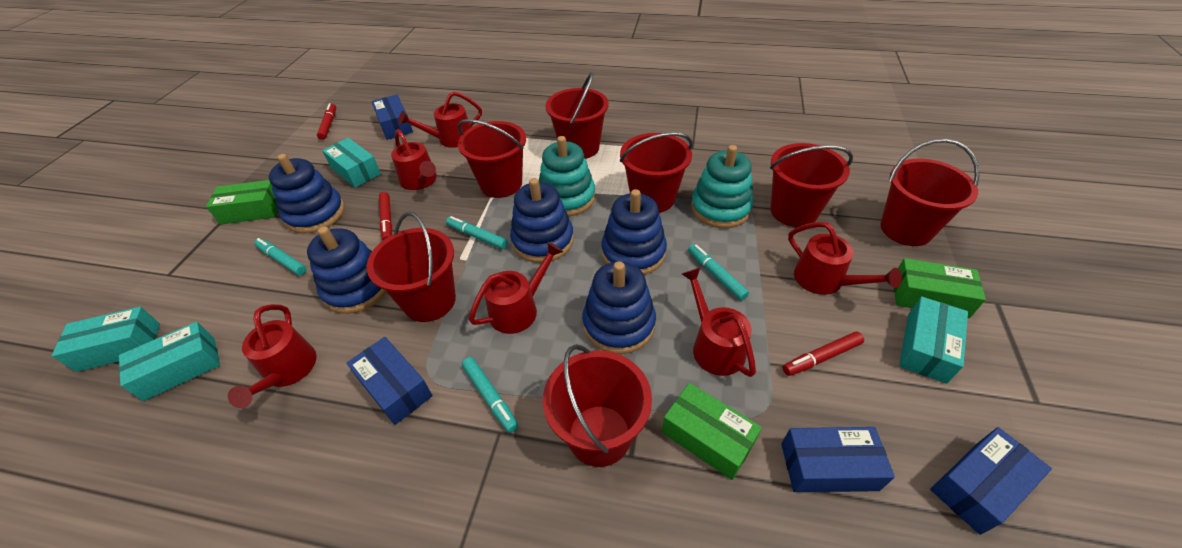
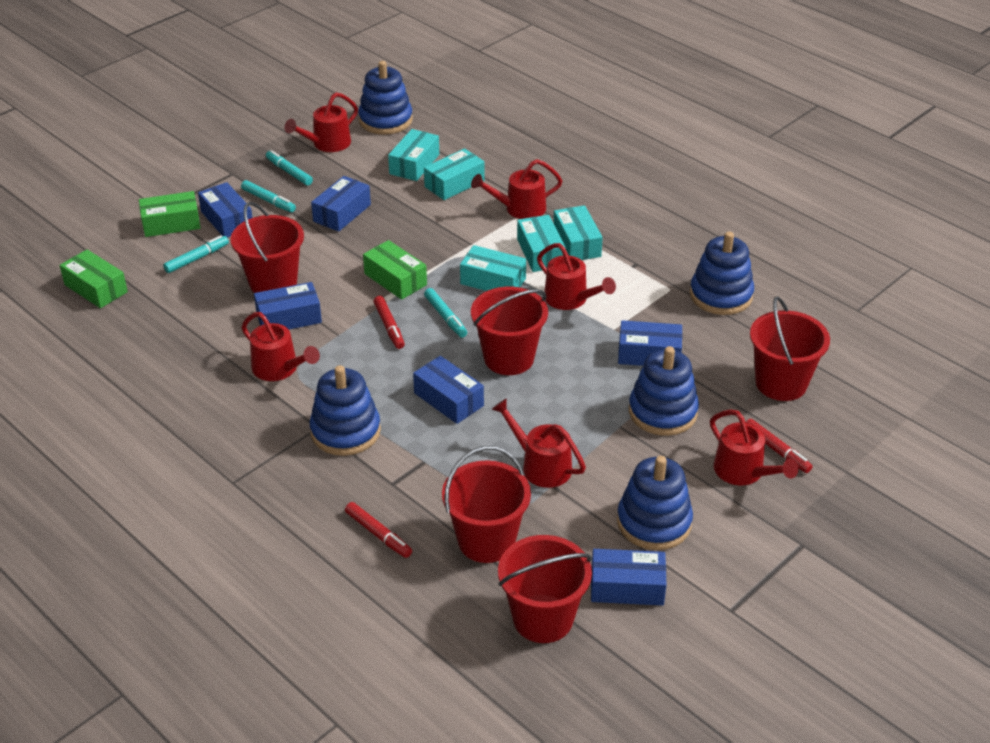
blue box: [347,337,433,425] [371,95,413,140] [781,427,895,492] [930,427,1052,535] = 4 -> [198,182,252,238] [254,282,322,329] [311,176,371,232] [413,356,484,424] [591,549,667,605] [618,320,682,366] = 6
red bucket: [367,212,456,322] [457,119,526,198] [543,344,652,467] [545,72,609,159] [620,132,693,213] [770,143,853,227] [880,139,979,246] = 7 -> [230,202,304,293] [442,446,531,563] [471,287,548,375] [498,535,592,643] [750,296,830,401] = 5
turquoise box: [52,307,160,372] [119,322,220,401] [322,138,381,188] [899,297,968,384] = 4 -> [388,129,439,181] [424,148,485,200] [460,245,526,291] [517,215,565,272] [553,205,603,260] = 5
turquoise stacking toy: [539,136,596,216] [691,145,754,228] = 2 -> none = 0

